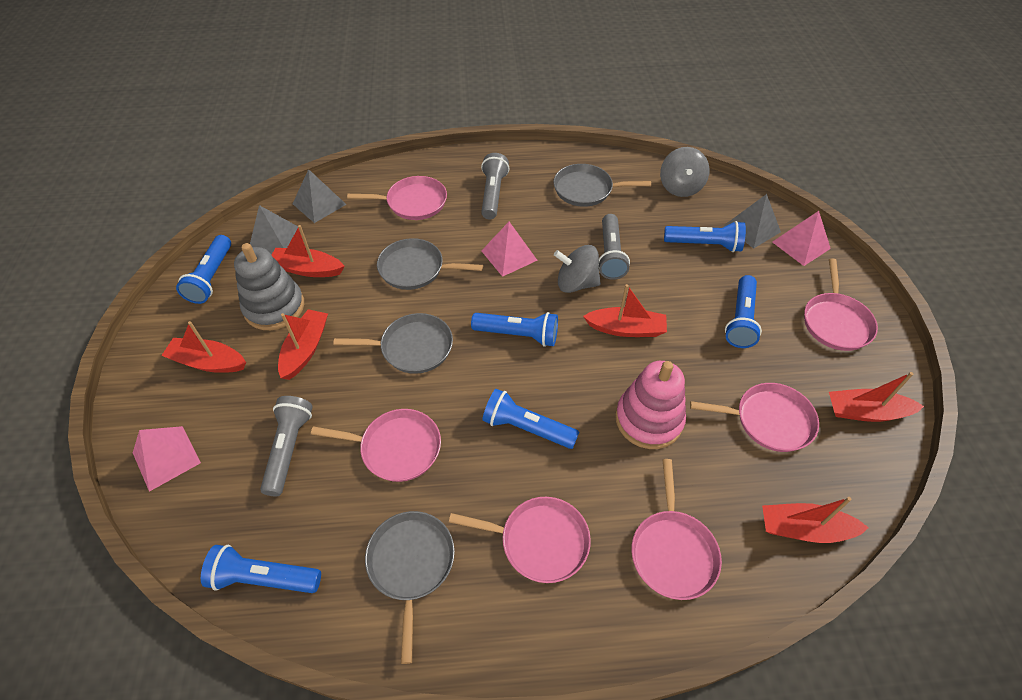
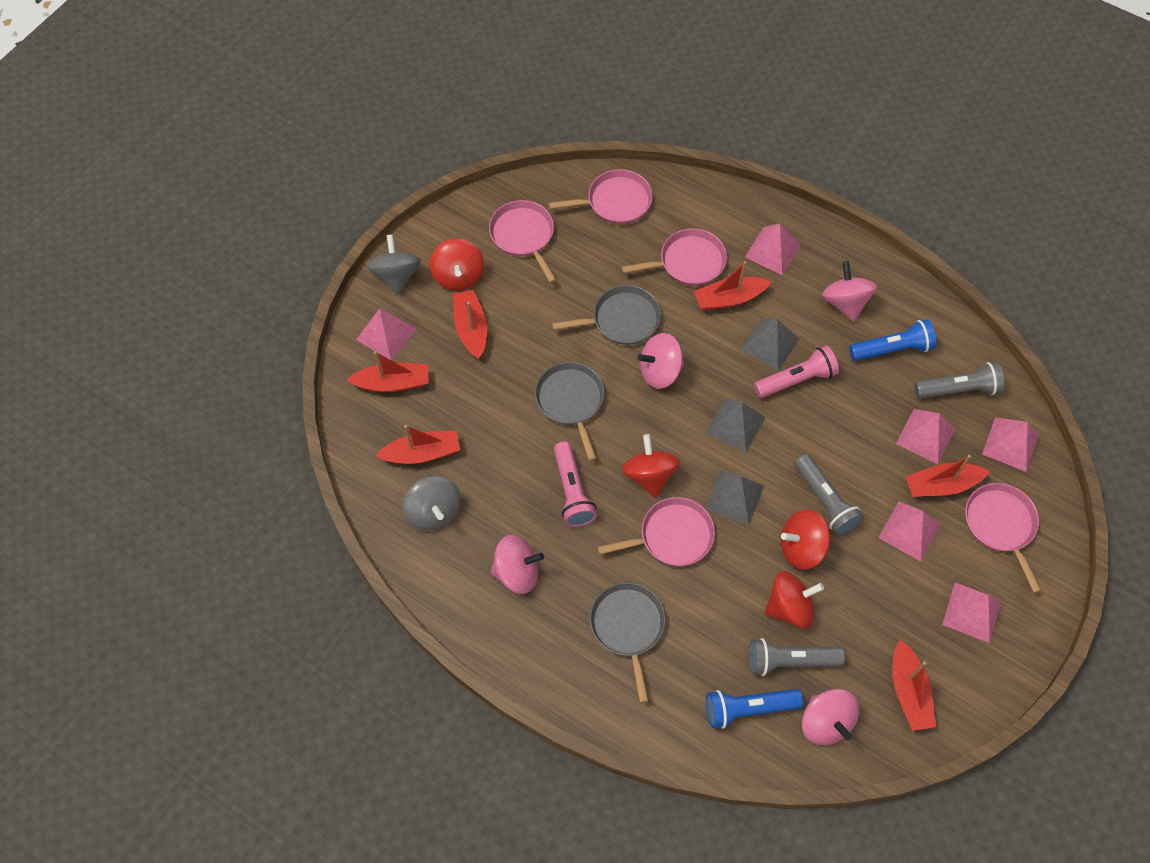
blue flashlight: [176,235,231,304] [201,545,321,593] [471,312,558,347] [482,389,579,449] [664,221,746,252] [725,275,762,348] = 6 -> [706,689,803,729] [849,319,936,361] = 2
grey pan: [334,313,453,374] [365,511,455,664] [377,238,483,290] [553,164,651,207] = 4 -> [535,362,604,461] [552,285,661,345] [590,582,666,703] = 3
grey stacking toy: [234,243,304,330] = 1 -> none = 0
pink flashlight: none = 0 -> [554,441,597,527] [754,346,839,398] = 2
pink pan: [311,409,441,482] [347,176,447,220] [449,497,591,583] [631,459,722,600] [690,383,819,452] [804,258,878,351] = 6 -> [489,200,556,283] [549,169,653,224] [598,497,715,566] [622,228,727,286] [965,483,1042,593] = 5
pink pyramid: [133,426,201,492] [481,222,537,277] [772,211,831,266] = 3 -> [356,309,416,360] [745,223,801,275] [878,501,941,561] [896,409,955,464] [942,582,1002,643] [982,417,1039,472] = 6
pink spinning top: none = 0 -> [490,535,544,594] [637,333,684,389] [802,689,859,745] [822,261,877,322] = 4
pink stacking toy: [615,361,686,449] = 1 -> none = 0
red spinning top: none = 0 -> [430,239,484,291] [622,434,680,498] [765,571,824,628] [781,509,830,570] = 4

